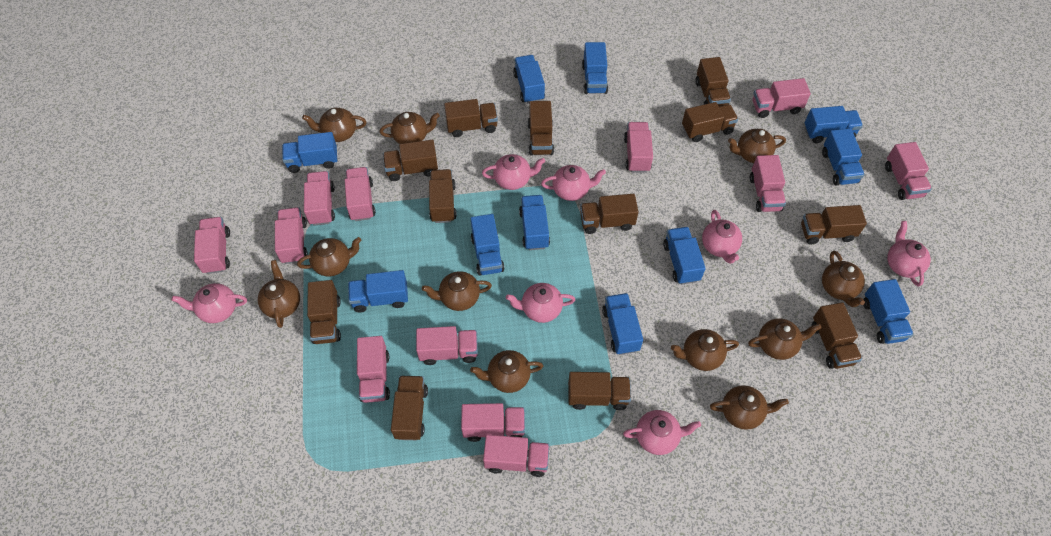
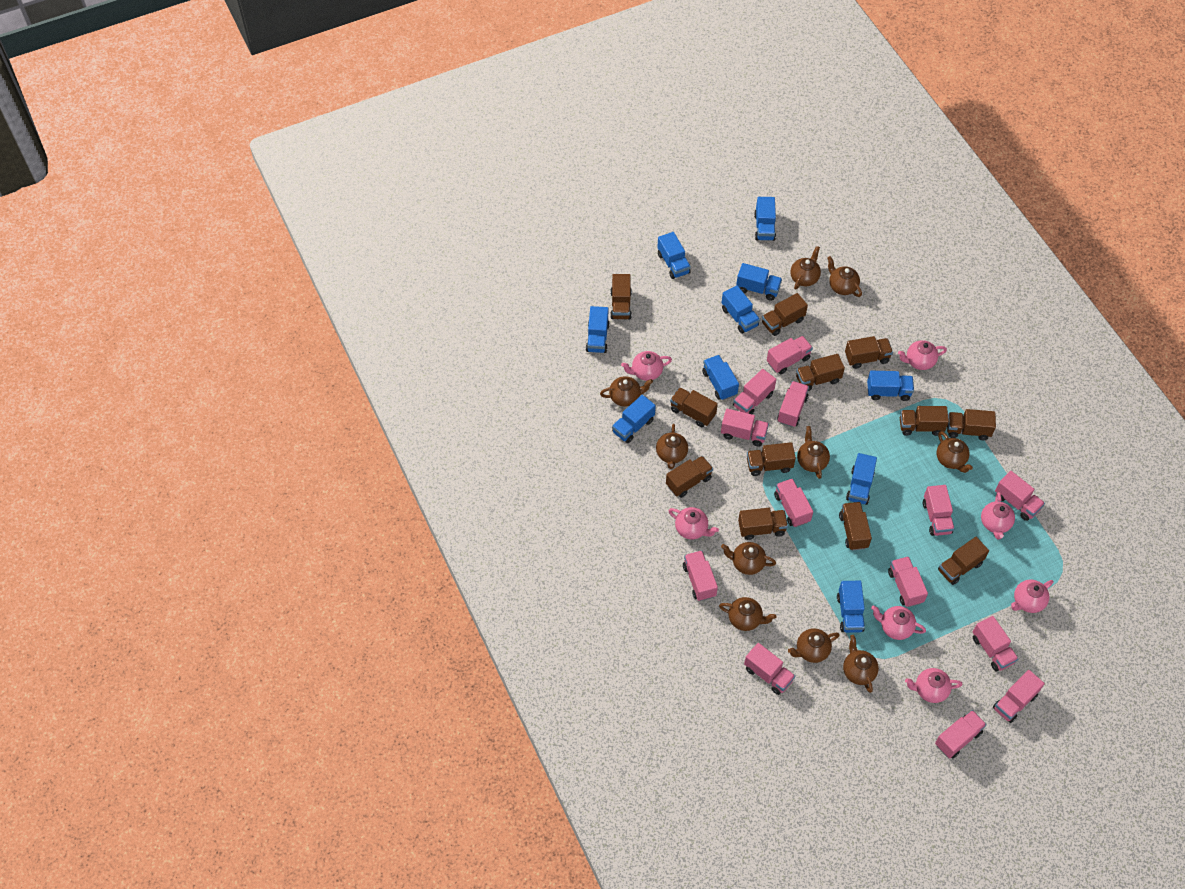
blue truck: [282,132,337,173] [348,270,408,312] [471,214,505,276] [513,55,545,103] [519,195,550,250] [582,42,608,94] [602,293,643,355] [663,227,706,285] [804,106,863,143] [822,128,865,185] [863,279,914,344] = 11 -> [586,306,610,353] [612,395,656,443] [657,232,691,279] [702,355,739,400] [722,285,760,334] [736,263,782,301] [754,197,776,241] [837,581,865,633] [846,453,877,505] [867,371,914,401] = 10
brown teapot: [258,260,300,328] [297,237,361,276] [302,108,366,142] [380,112,440,144] [422,271,492,311] [470,350,543,393] [671,329,739,371] [710,385,789,430] [728,129,786,163] [748,318,821,360] [822,250,865,307] = 11 -> [600,376,653,407] [656,424,688,469] [719,597,777,631] [721,542,776,575] [788,628,839,663] [790,246,821,290] [797,426,830,479] [827,256,862,297] [843,635,879,693] [937,431,973,473] = 10
pink truck: [194,217,230,274] [275,207,308,264] [304,171,335,226] [345,167,376,221] [357,336,390,403] [416,326,478,365] [461,403,525,442] [483,435,549,477] [624,122,653,173] [750,155,786,212] [752,78,811,118] [885,142,932,200] = 12 -> [683,550,718,601] [721,408,769,447] [733,369,776,415] [744,643,795,695] [767,336,813,374] [774,478,813,527] [777,381,809,427] [888,556,928,607] [923,485,955,536] [935,710,987,759] [973,616,1018,671] [993,670,1045,723] [995,471,1045,521] = 13

